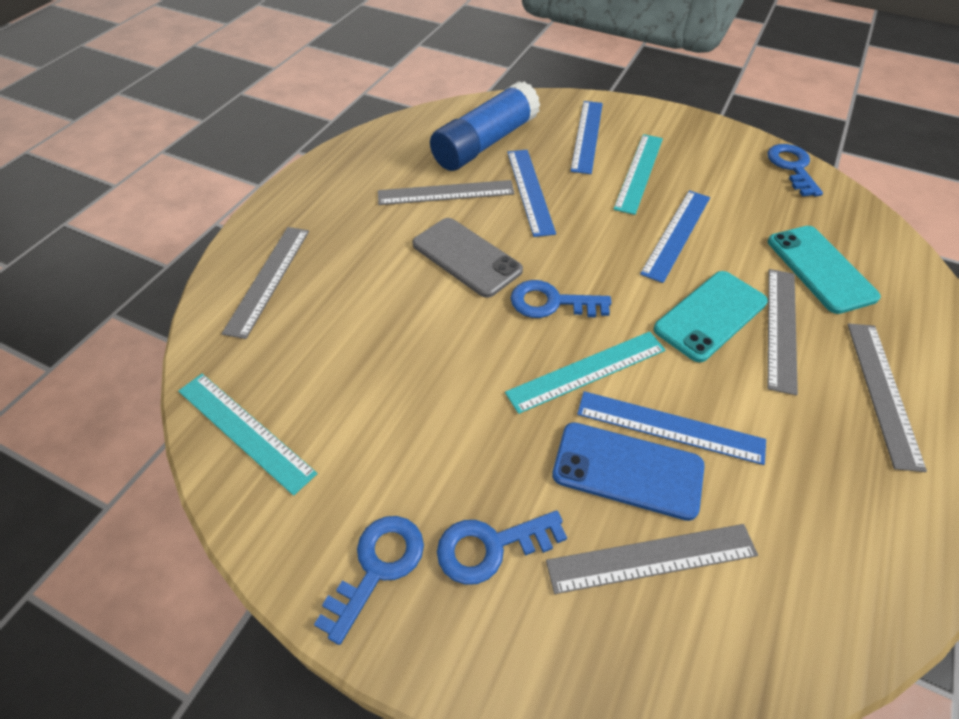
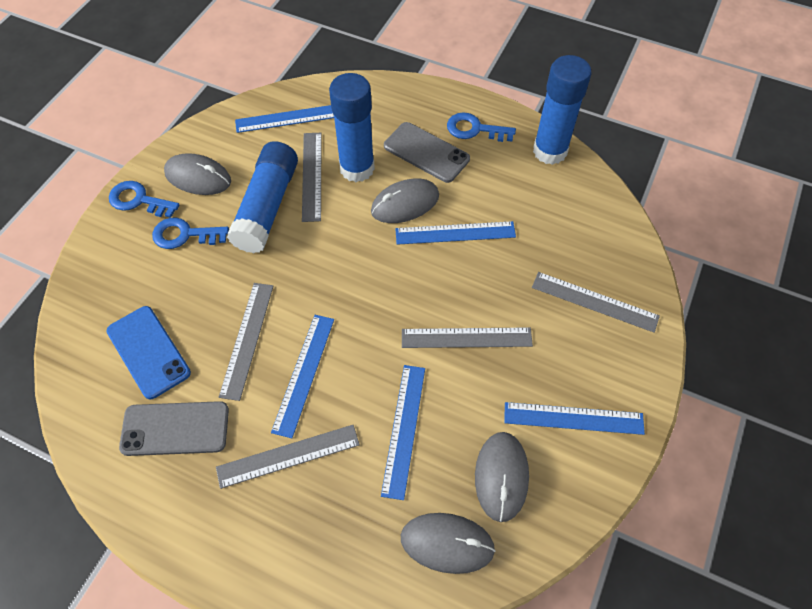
blue glue stick: [430,81,540,171] = 1 -> [227,141,298,253] [329,73,375,182] [533,55,591,165] = 3
blue key: [314,516,424,645] [437,510,567,585] [511,280,611,318] [767,144,823,197] = 4 -> [109,181,179,218] [152,217,229,249] [447,112,516,142] = 3
blue ruler: [507,150,556,237] [570,101,603,174] [577,391,766,465] [640,190,710,283] = 4 -> [235,105,334,133] [271,315,334,438] [381,365,425,500] [395,221,516,245] [504,402,645,435] = 5
grey mouse: none = 0 -> [164,153,231,195] [371,178,439,223] [401,513,496,574] [475,432,529,522] = 4
grey phone: [412,218,523,298] = 1 -> [119,401,229,456] [384,122,470,183] = 2
turquoise phone: [654,271,768,362] [768,226,881,314] = 2 -> none = 0
turquoise ruler: [178,374,318,496] [505,331,666,414] [613,134,663,215] = 3 -> none = 0

